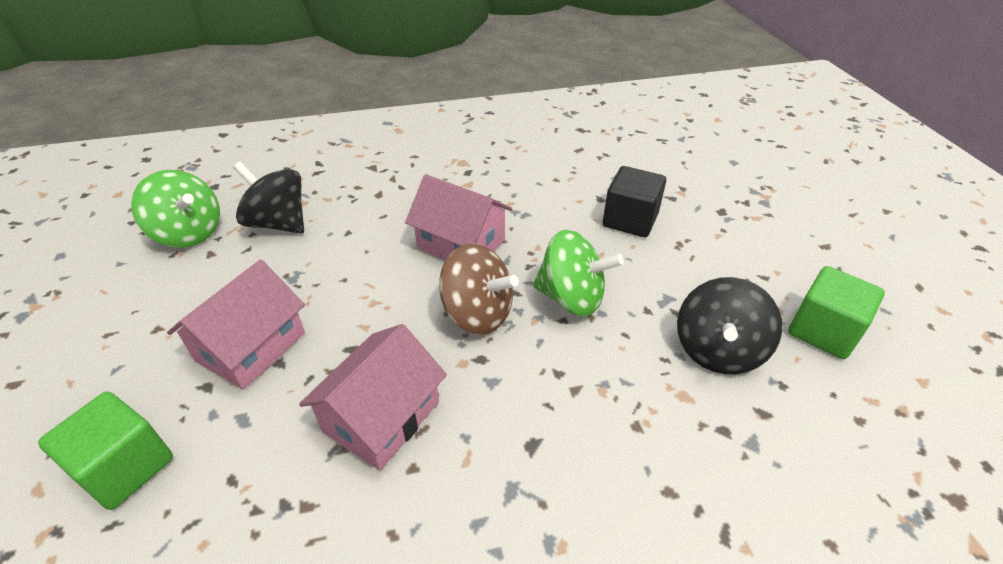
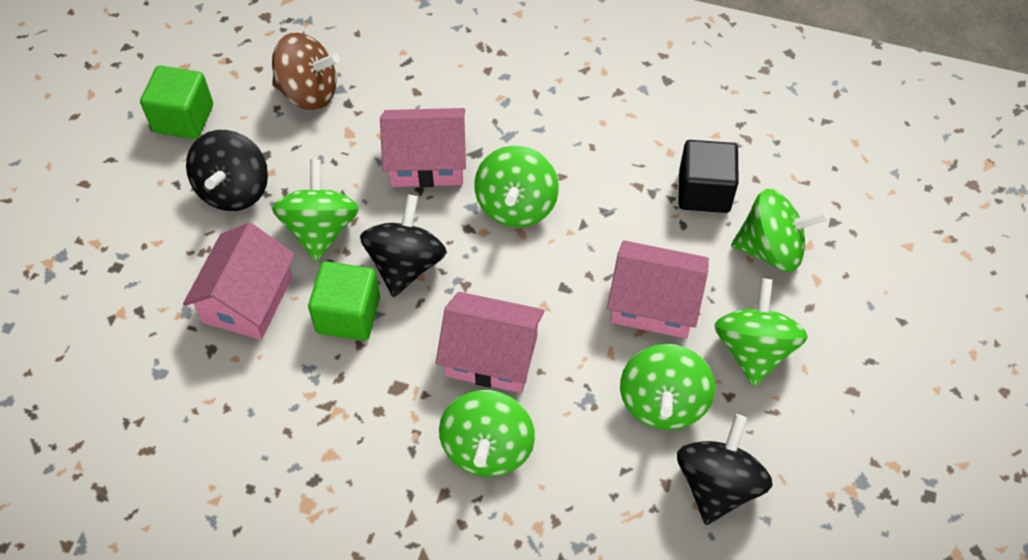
black spinning top: [233,162,304,234] [677,277,782,374] = 2 -> [186,130,268,211] [360,194,447,297] [677,414,773,525] = 3
green spinning top: [131,170,220,248] [533,230,624,316] = 2 -> [272,159,359,262] [439,390,535,477] [474,146,559,227] [620,344,715,430] [714,278,808,386] [731,189,828,272] = 6
pink house: [167,260,305,390] [299,324,447,471] [405,174,512,260] = 3 -> [183,223,295,340] [380,108,466,188] [436,292,545,393] [607,240,709,339] = 4

